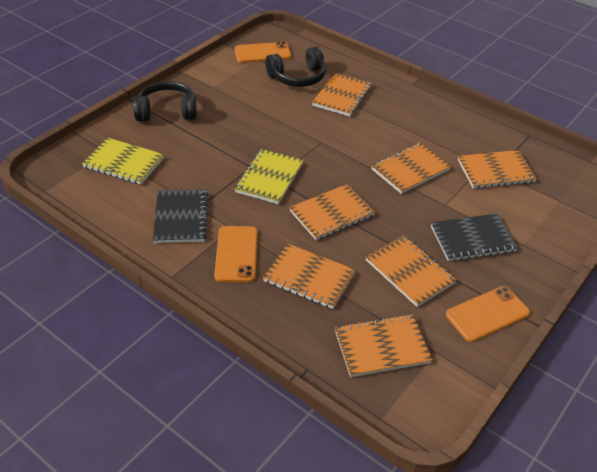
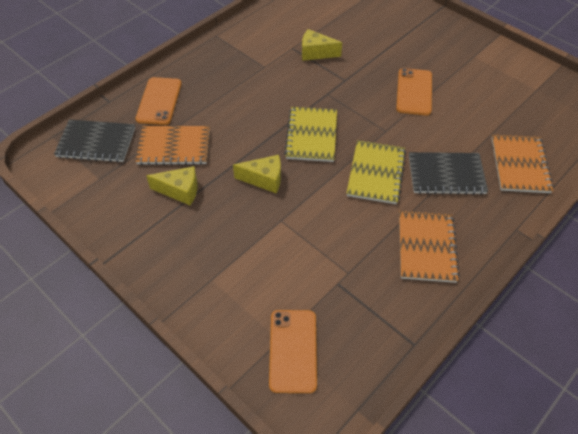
black headphones: [133,81,197,121] [266,46,326,87] = 2 -> none = 0
orange notebook: [263,244,356,309] [289,184,375,240] [312,73,372,116] [335,314,433,377] [366,235,456,307] [371,143,451,194] [458,150,537,189] = 7 -> [135,126,210,165] [399,211,460,283] [492,134,554,193] = 3
yellow cheese: none = 0 -> [147,166,198,205] [233,155,281,193] [302,29,342,61] = 3

